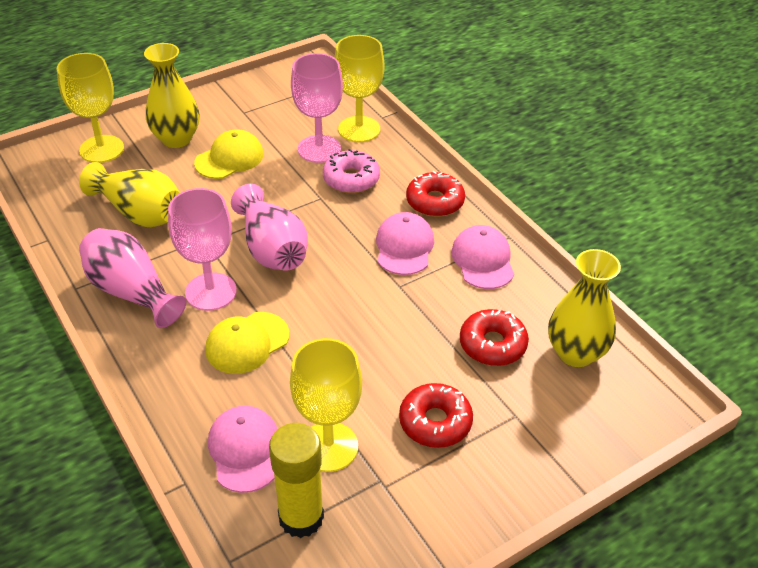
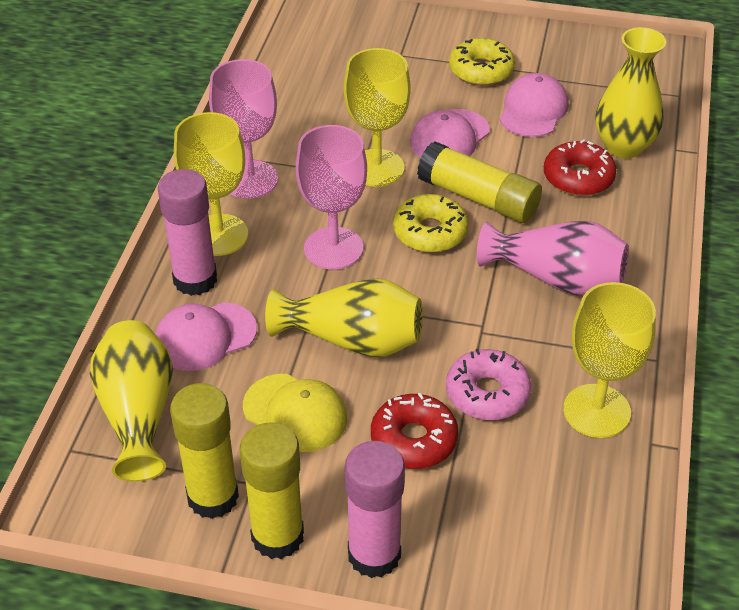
pink glue stick: none = 0 -> [158,169,217,296] [345,441,405,578] = 2
pink vase: [79,228,186,328] [231,184,308,271] = 2 -> [477,221,629,296] = 1
red donut: [399,383,473,448] [406,171,465,217] [460,309,529,366] = 3 -> [371,393,458,469] [544,139,616,196] = 2
yellow cap: [194,129,264,179] [205,312,290,374] = 2 -> [243,374,348,452] = 1
yellow donut: none = 0 -> [393,194,468,253] [449,38,515,86] = 2
yellow glue stick: [269,423,324,538] = 1 -> [170,383,239,519] [240,422,304,559] [417,141,542,223] = 3

